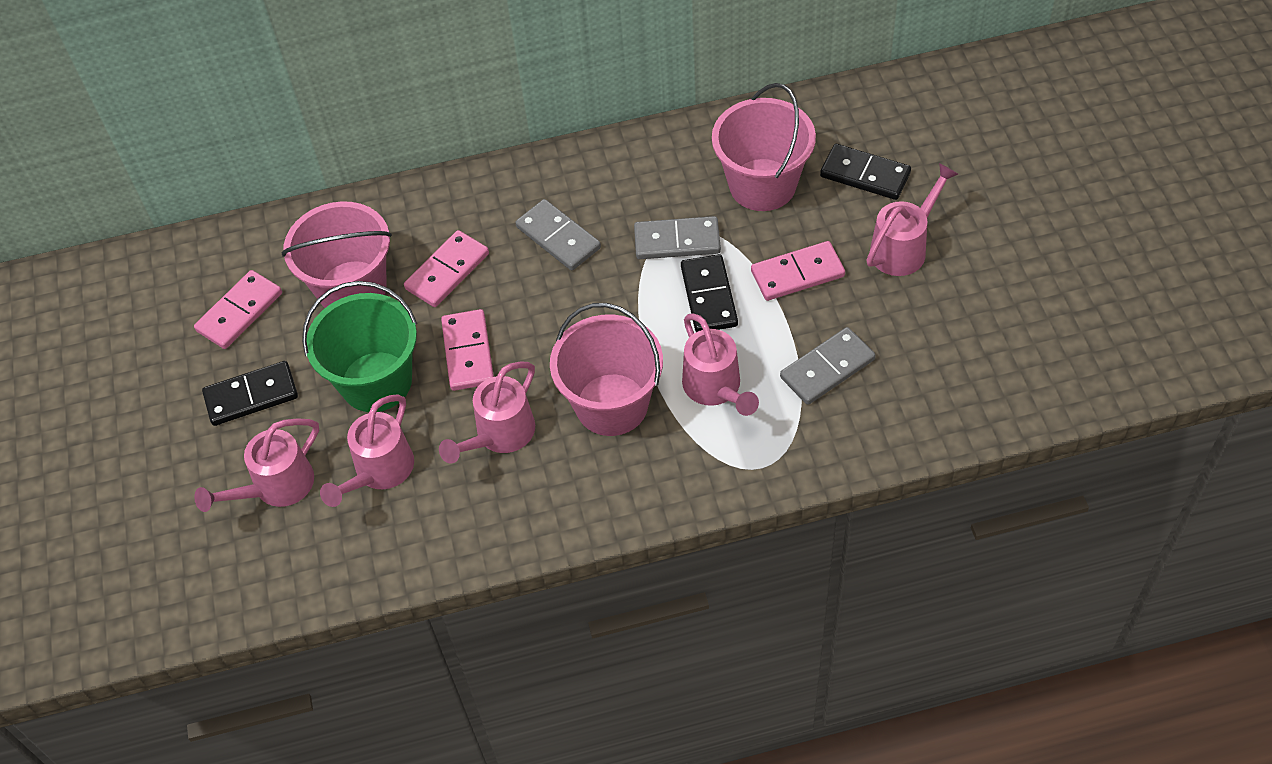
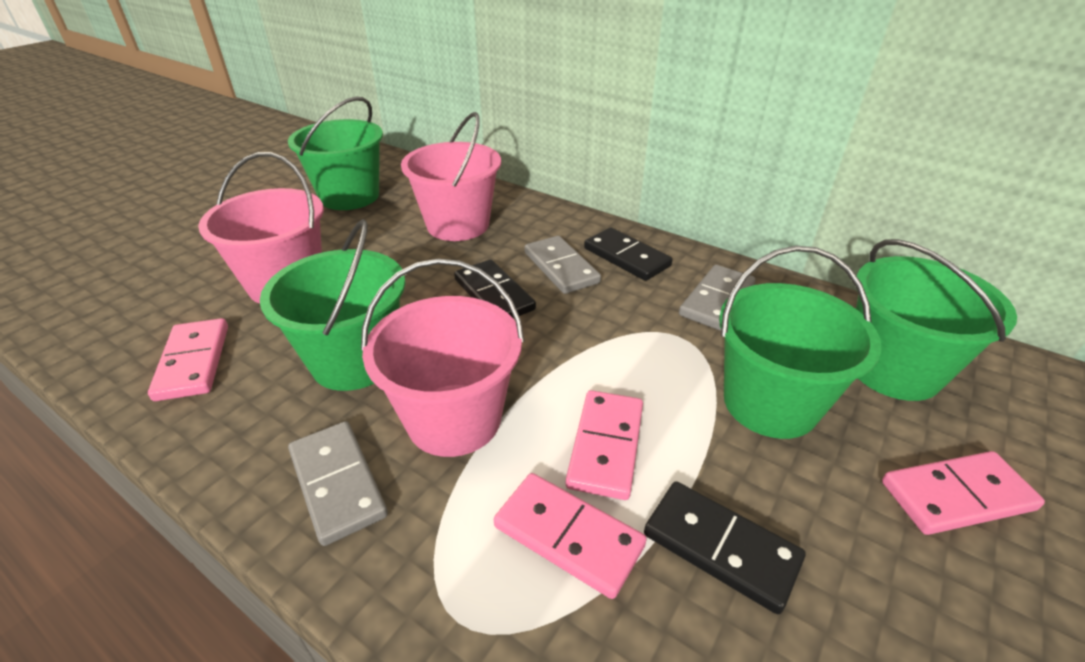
green bucket: [302,281,417,412] = 1 -> [260,219,405,391] [288,97,383,210] [719,246,882,439] [856,239,1017,401] = 4
pink watering can: [194,419,319,512] [320,394,414,507] [439,362,535,464] [682,314,759,416] [867,163,958,276] = 5 -> none = 0

